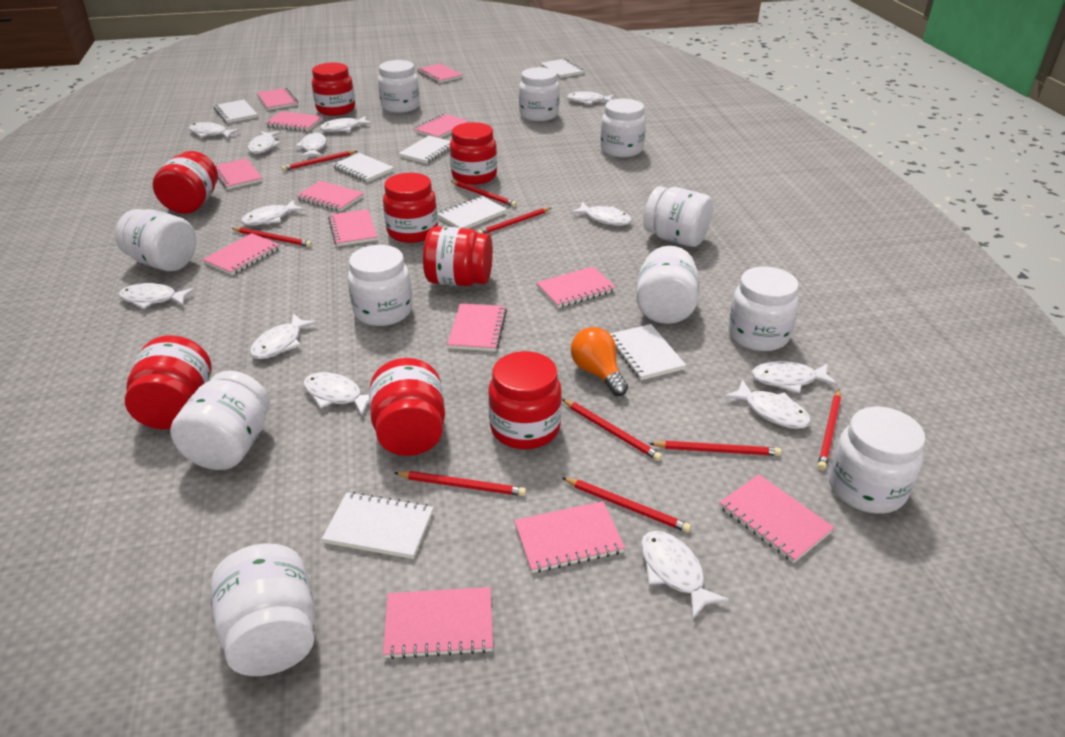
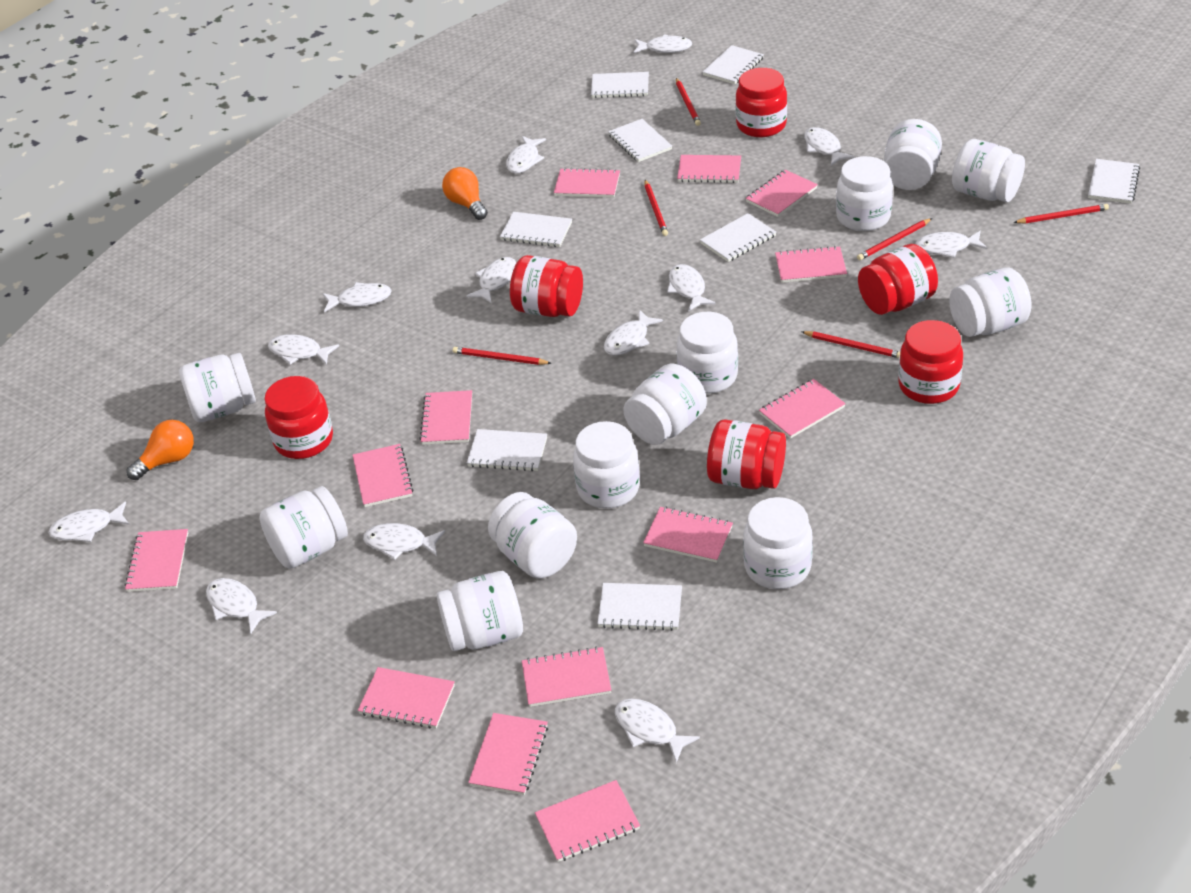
orange light bulb: [571,327,628,396] = 1 -> [127,420,194,480] [442,167,488,220] = 2
red jar: [125,335,212,429] [153,151,218,214] [312,62,355,116] [369,358,445,456] [383,173,438,243] [423,226,493,286] [450,122,497,185] [488,351,562,449] = 8 -> [264,376,333,459] [510,255,583,317] [707,419,786,489] [735,68,787,137] [858,244,938,315] [898,320,963,404] = 6
red pencil: [232,227,312,247] [282,151,357,171] [394,471,526,496] [451,181,517,207] [477,208,551,234] [562,399,662,461] [563,478,691,532] [649,441,781,456] [818,390,841,470] = 9 -> [453,347,552,365] [645,180,668,236] [676,78,701,126] [802,331,900,358] [857,218,932,260] [1013,204,1109,223] = 6
white jar: [115,209,196,271] [170,370,270,470] [210,544,315,676] [348,245,412,326] [378,60,420,113] [519,67,560,121] [601,99,646,157] [636,246,699,324] [643,186,713,247] [728,267,799,351] [829,407,926,514] = 11 -> [179,353,256,422] [259,486,348,569] [437,571,523,651] [488,492,577,578] [573,421,640,508] [623,363,707,445] [677,312,738,394] [743,497,813,589] [836,156,893,231] [884,119,942,190] [949,267,1031,337] [952,139,1025,202] = 12
white notebook: [214,100,258,123] [322,492,434,559] [332,153,394,182] [398,136,451,164] [437,196,507,229] [541,59,584,78] [610,324,686,380] = 7 -> [467,429,547,471] [500,212,572,247] [591,72,649,98] [597,583,682,631] [608,119,672,162] [700,213,776,262] [703,45,764,84] [1088,159,1140,204] = 8

